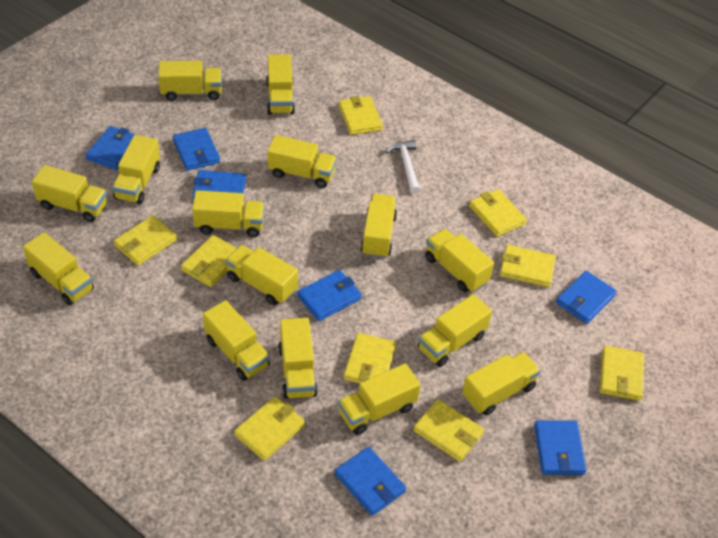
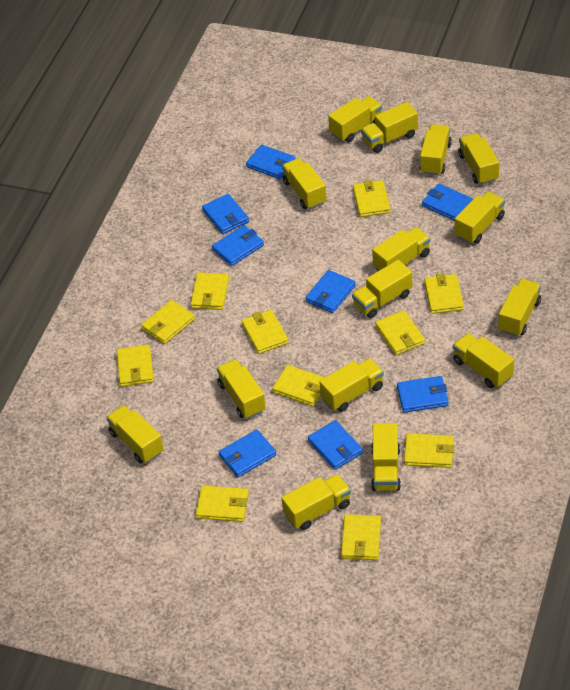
blue wallet: [85,126,136,170] [173,128,220,171] [192,170,246,200] [297,270,362,321] [335,447,406,516] [534,420,587,475] [556,271,617,324] = 7 -> [202,194,249,234] [212,225,264,266] [219,429,277,477] [246,145,296,179] [305,270,356,313] [308,420,363,470] [397,376,449,413] [422,184,473,221] = 8
white hammer: [386,140,420,194] = 1 -> none = 0
yellow wallet: [114,215,177,266] [181,235,237,287] [234,396,305,461] [339,96,383,135] [343,333,396,384] [413,399,484,462] [469,189,527,237] [500,245,556,287] [600,346,644,401] = 9 -> [117,345,154,387] [141,300,195,344] [191,272,229,310] [196,486,249,522] [242,310,289,354] [272,365,325,406] [341,514,381,560] [353,180,391,217] [375,310,425,355] [404,433,454,468] [424,273,464,314] = 11

